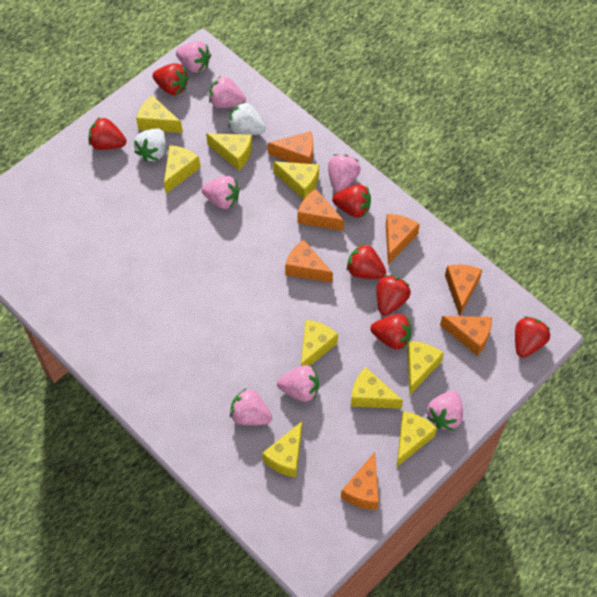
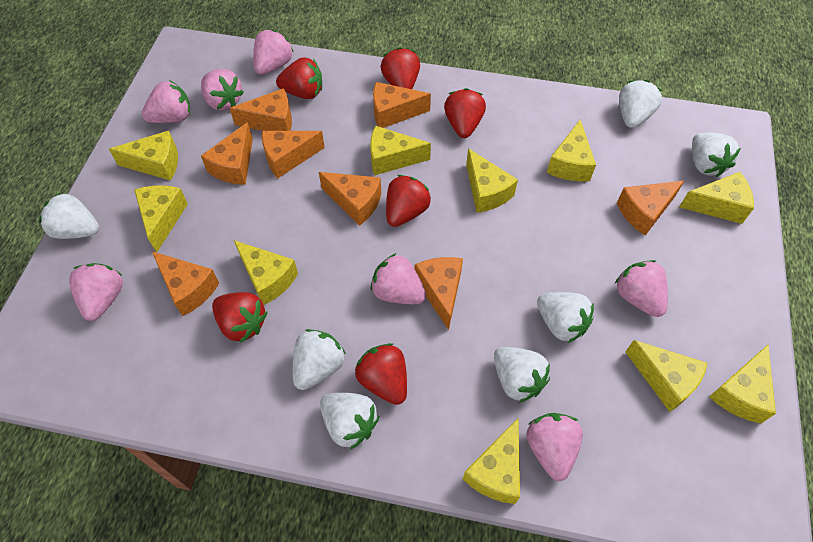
orange cheese: [268,131,313,164] [285,240,333,283] [297,189,344,231] [341,452,379,510] [386,214,420,264] [440,316,492,356] [445,265,482,316] = 7 -> [152,251,219,316] [201,122,253,185] [230,88,292,131] [262,131,325,178] [319,172,381,226] [373,82,431,128] [414,257,463,330] [617,180,685,236] = 8
red strawberry: [89,117,127,150] [153,63,189,95] [332,184,371,218] [347,244,386,279] [370,314,412,350] [376,275,411,316] [515,316,550,358] = 7 -> [212,292,268,343] [276,57,322,99] [355,343,407,405] [380,47,420,89] [386,175,431,227] [444,88,486,138] = 6
white strawberry: [134,128,166,162] [229,102,266,135] = 2 -> [39,193,99,239] [293,329,346,390] [320,393,379,450] [494,347,550,403] [537,292,594,343] [619,80,662,128] [692,132,741,177] = 7
yellow cheese: [136,95,183,133] [164,145,200,194] [206,133,252,171] [262,421,302,478] [273,161,319,200] [301,320,338,366] [351,367,403,409] [397,411,437,467] [407,341,444,396] = 9 -> [109,131,178,181] [134,185,188,253] [234,240,298,305] [370,126,431,175] [463,417,520,504] [466,148,518,213] [547,119,596,182] [625,340,707,412] [679,172,754,224] [709,345,776,423] = 10

